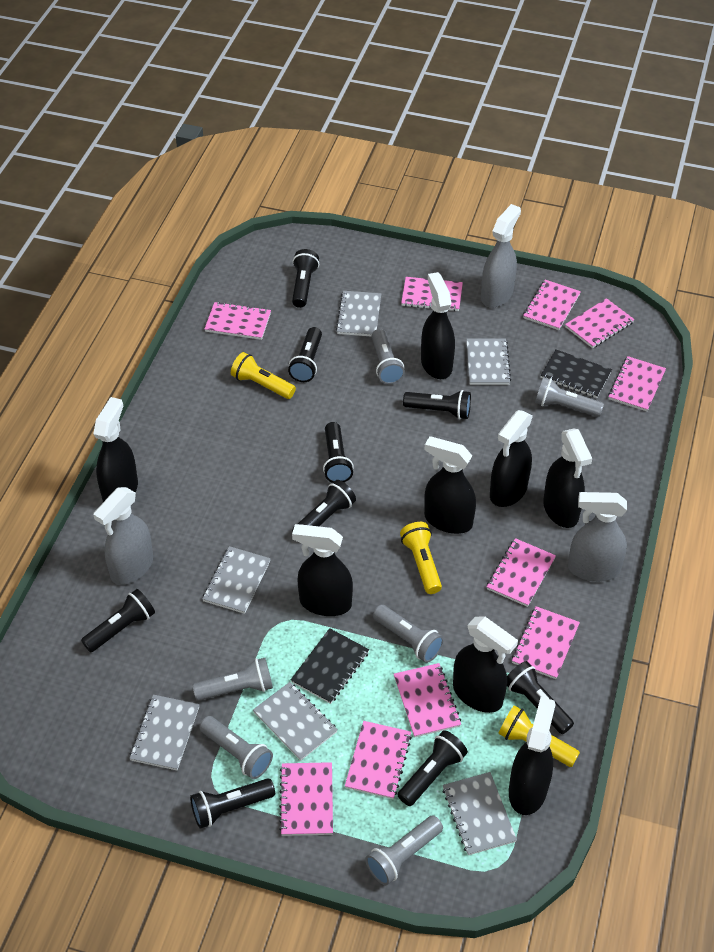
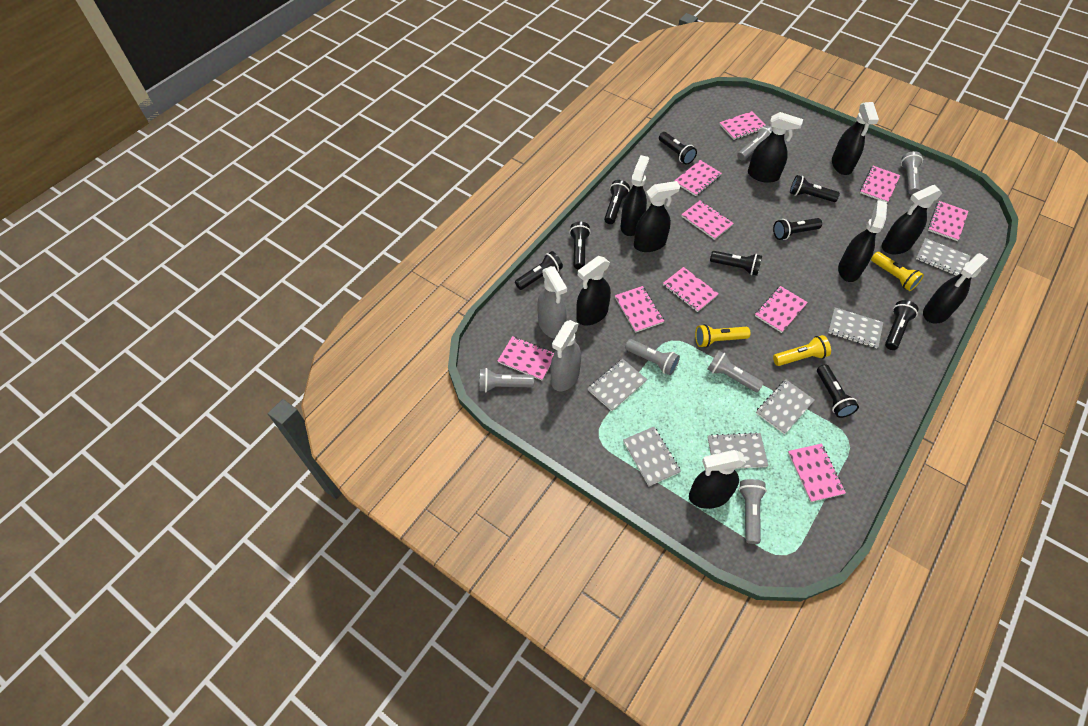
black notebook: [291,628,369,704] [541,349,612,398] = 2 -> none = 0
black spray bottle: [93,397,138,502] [292,524,353,616] [421,272,455,379] [424,436,476,534] [453,616,518,713] [490,410,533,507] [509,697,556,815] [543,429,592,528] = 8 -> [576,256,611,326] [621,155,649,236] [634,181,680,252] [689,450,746,509] [748,112,803,183] [832,102,879,175] [838,200,887,282] [882,185,942,254] [923,253,988,324] = 9
grey spray bottle: [93,487,153,585] [481,204,521,308] [568,492,627,582] = 3 -> [537,266,567,339] [550,320,581,391] = 2

